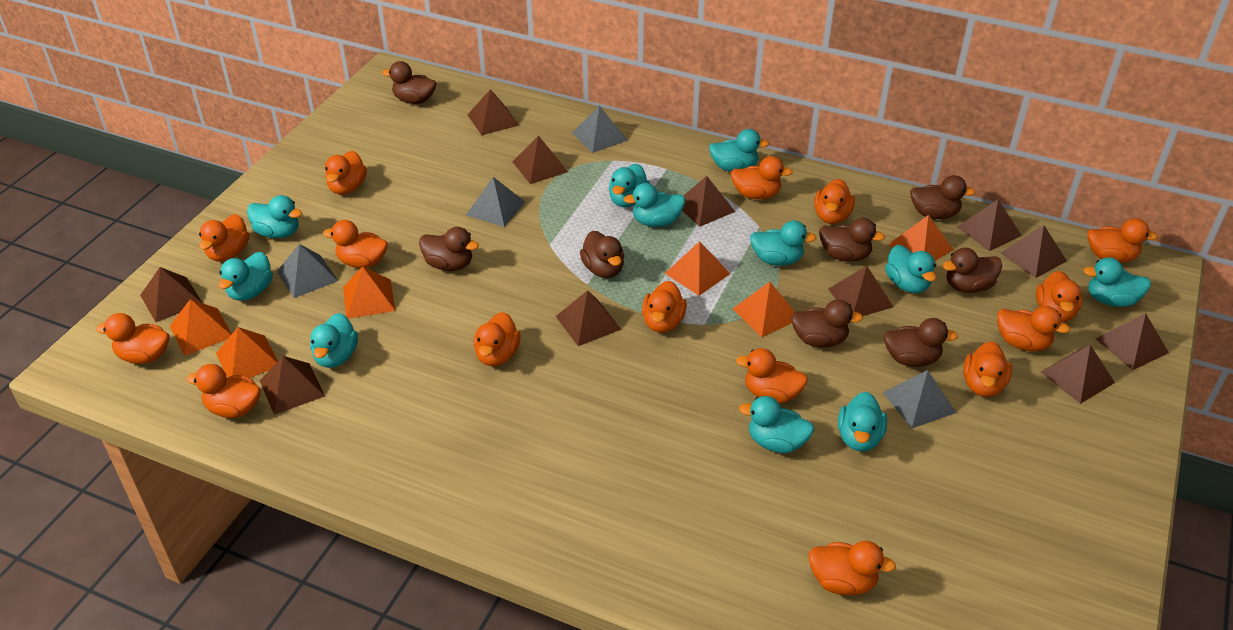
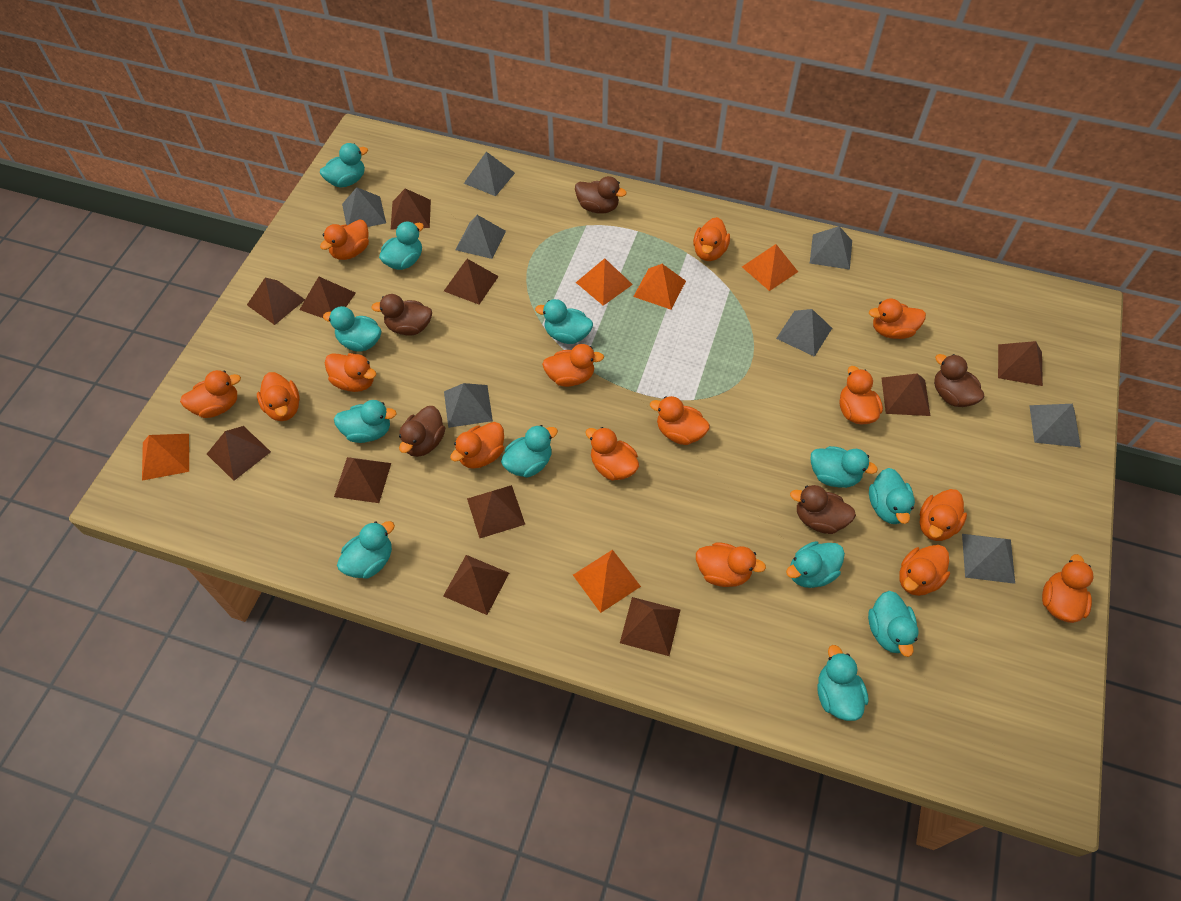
brown duck: [382,61,436,104] [419,227,479,271] [580,231,624,278] [791,299,863,347] [820,218,885,262] [884,318,958,367] [910,175,975,219] [942,248,1002,293] = 8 -> [371,294,432,336] [399,406,445,457] [575,176,627,214] [790,485,856,534] [934,354,984,407] = 5
grey pyramid: [277,244,338,298] [466,177,525,227] [572,105,628,153] [883,370,956,429] = 4 -> [342,187,386,227] [444,383,493,428] [456,215,506,259] [464,152,515,196] [776,309,832,357] [810,226,852,270] [962,534,1015,584] [1029,404,1081,447] = 8
orange pyramid: [170,299,232,356] [216,327,278,378] [343,266,396,319] [665,241,731,296] [733,282,794,337] [889,215,953,261] = 6 -> [142,434,189,481] [573,550,641,613] [576,258,633,306] [633,264,686,310] [742,244,798,291] = 5
turquoise duck: [219,252,273,301] [247,195,302,238] [310,313,358,368] [609,164,650,207] [624,183,685,227] [709,129,769,172] [739,396,814,453] [750,220,816,266] [838,392,887,451] [885,245,936,293] [1083,257,1151,307] = 11 -> [320,143,368,188] [323,306,381,352] [334,400,397,443] [337,521,395,579] [379,221,424,270] [501,425,558,478] [535,299,593,344] [786,541,845,588] [811,446,878,488] [817,645,869,721] [868,591,919,657] [869,468,915,524] = 12

